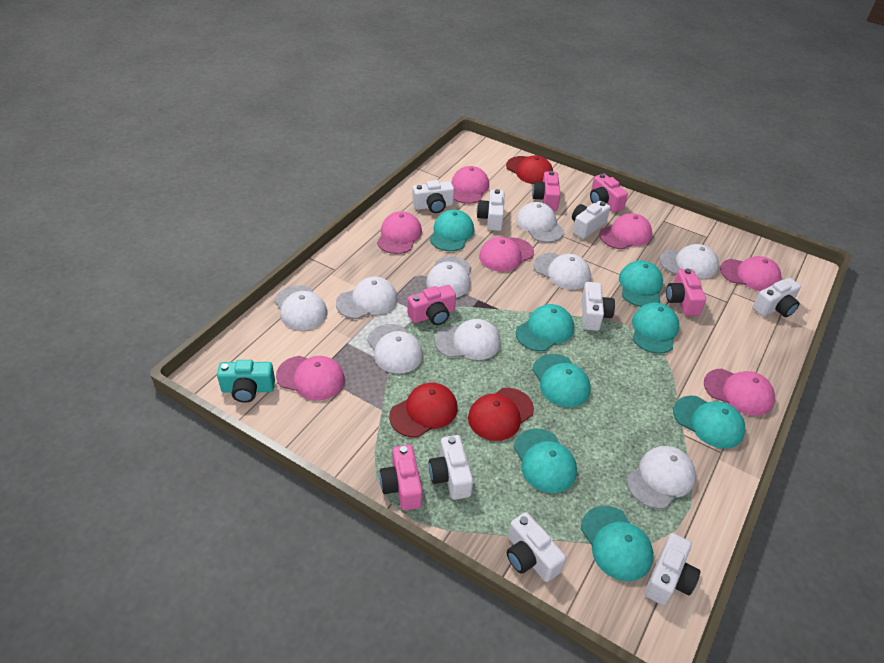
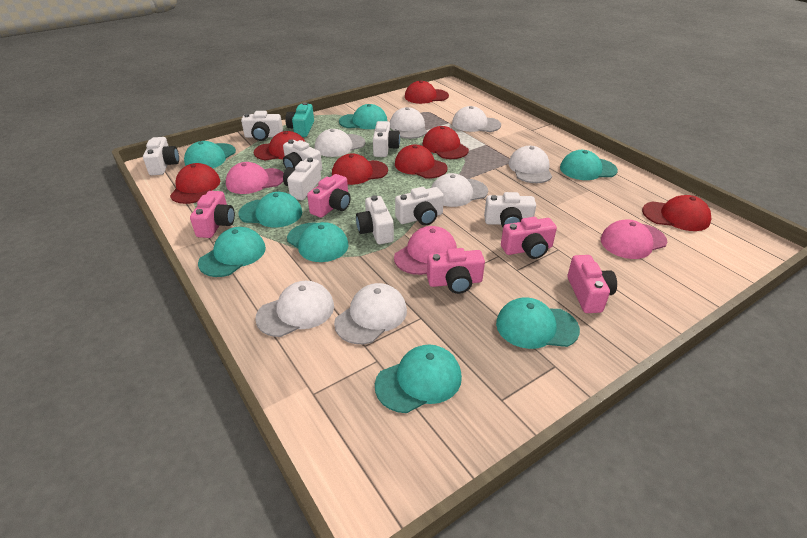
pink cap: [276,356,345,400] [377,211,422,254] [452,166,489,204] [479,237,534,272] [599,213,652,249] [704,369,775,416] [720,256,782,291] = 7 -> [226,162,284,194] [394,226,457,275] [601,220,667,259] = 3
red cap: [389,383,457,438] [468,388,534,441] [506,155,553,184] = 3 -> [170,163,220,204] [254,131,305,160] [332,153,388,185] [395,144,448,178] [405,80,449,104] [422,126,469,159] [642,195,712,231] = 7
white cap: [275,285,327,330] [336,277,398,319] [367,324,423,374] [426,256,471,298] [435,319,500,360] [516,202,564,243] [533,253,591,290] [627,446,696,509] [659,244,719,279] = 9 -> [255,281,334,337] [315,129,366,157] [334,283,407,344] [390,107,427,139] [431,173,488,207] [452,106,501,132] [508,146,552,183] = 7

